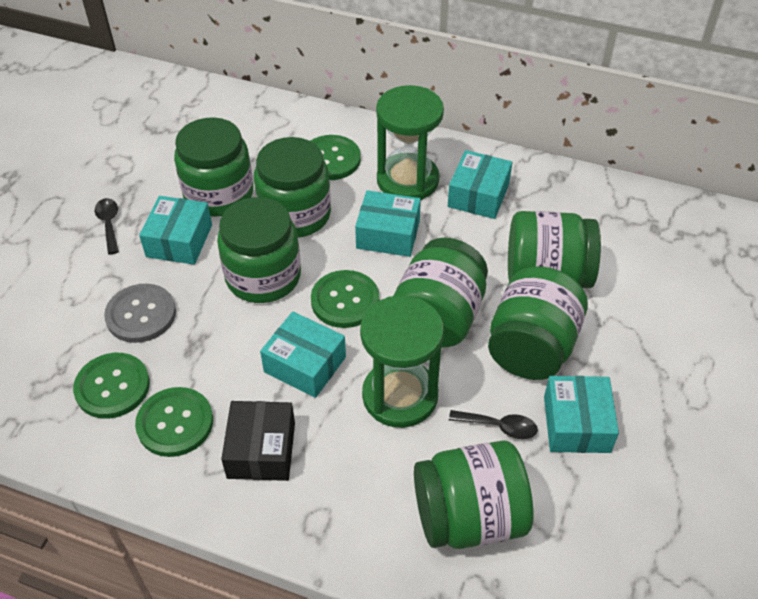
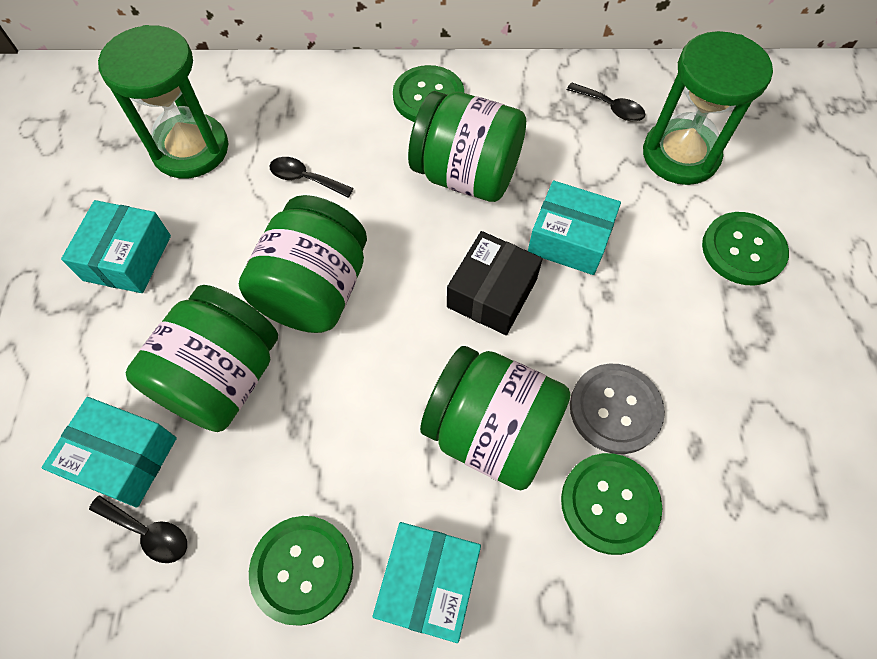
black spoon: [95,198,119,254] [449,410,538,439] = 2 -> [89,495,187,563] [269,157,354,198] [566,82,646,121] = 3
green jar: [174,117,253,217] [217,197,301,303] [254,137,331,238] [394,238,488,348] [414,440,534,549] [488,266,588,380] [508,211,601,288] = 7 -> [125,285,278,432] [239,195,367,333] [408,91,526,202] [420,346,571,490] = 4
turquoise box: [139,196,212,265] [260,312,346,398] [355,190,421,257] [448,150,512,219] [544,376,619,453] = 5 -> [42,397,177,508] [61,200,171,293] [373,522,481,643] [528,181,621,275] = 4

